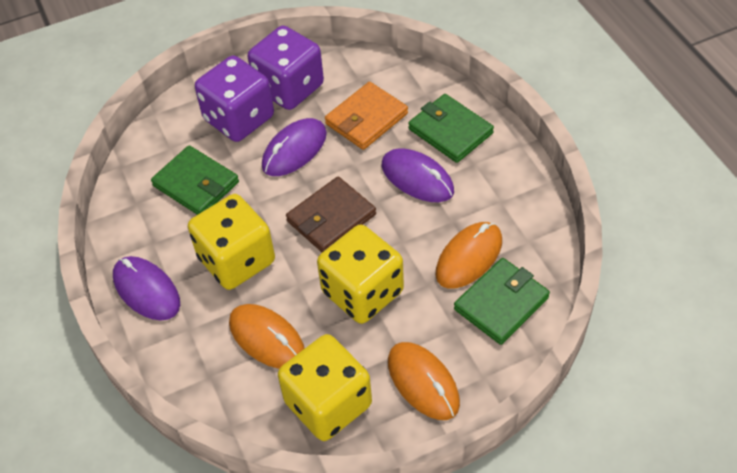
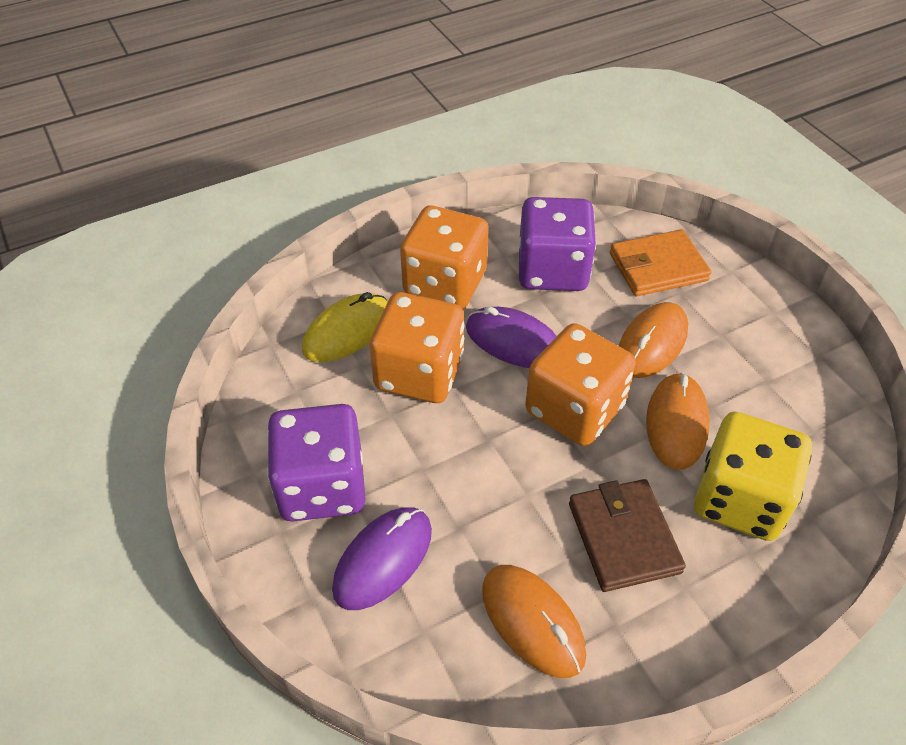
green wallet: [151,145,239,215] [408,94,494,163] [454,258,550,345] = 3 -> none = 0
orange dice: none = 0 -> [369,292,465,403] [400,206,489,309] [525,323,636,446] = 3
purple mouse: [113,256,180,320] [262,118,327,176] [382,148,454,202] = 3 -> [332,507,432,610] [466,307,557,368] = 2
yellow dice: [188,194,275,290] [278,334,372,441] [317,225,404,324] = 3 -> [694,412,812,541] = 1
yellow mouse: none = 0 -> [302,292,388,362] = 1

